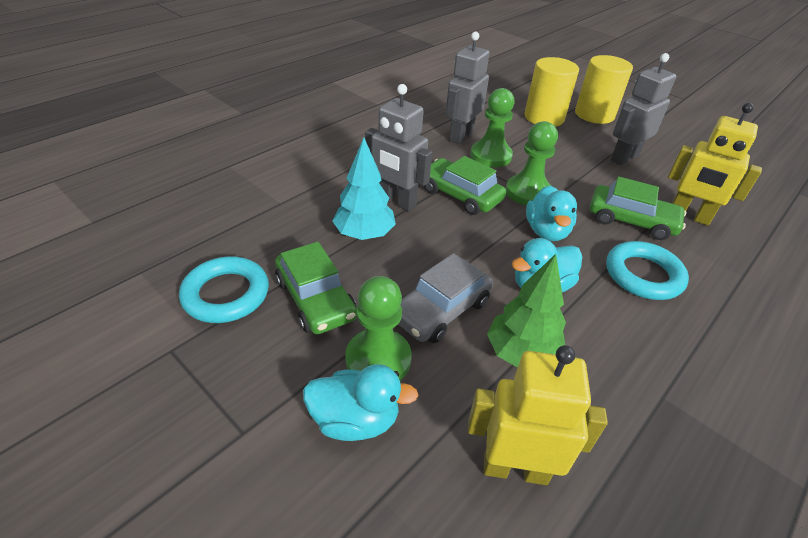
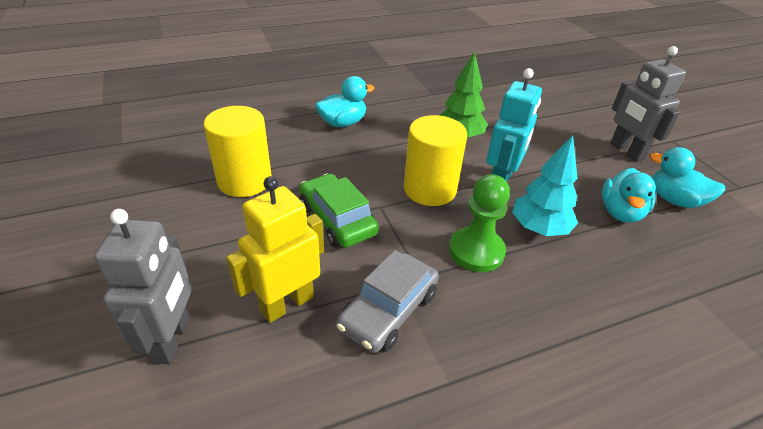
green car: [275,242,357,334] [424,156,506,215] [590,176,687,240] = 3 -> [299,174,379,248] = 1
green pawn: [345,276,412,381] [470,88,515,167] [506,121,558,206] = 3 -> [449,174,510,272] = 1
grey robot: [365,84,432,211] [445,32,489,144] [611,53,676,165] = 3 -> [94,209,192,364] [610,46,686,162] = 2
turquoise ring: [179,256,269,323] [606,241,689,300] = 2 -> none = 0
turquoise robot: none = 0 -> [486,68,542,182] = 1
yellow robot: [468,345,608,485] [668,103,762,225] = 2 -> [226,176,324,323] = 1

